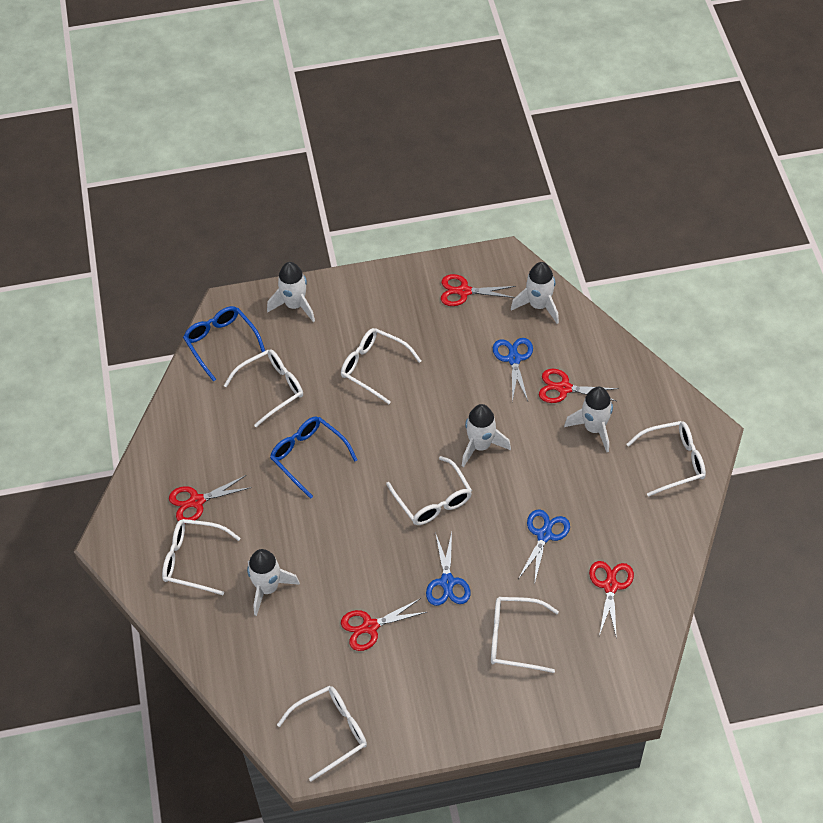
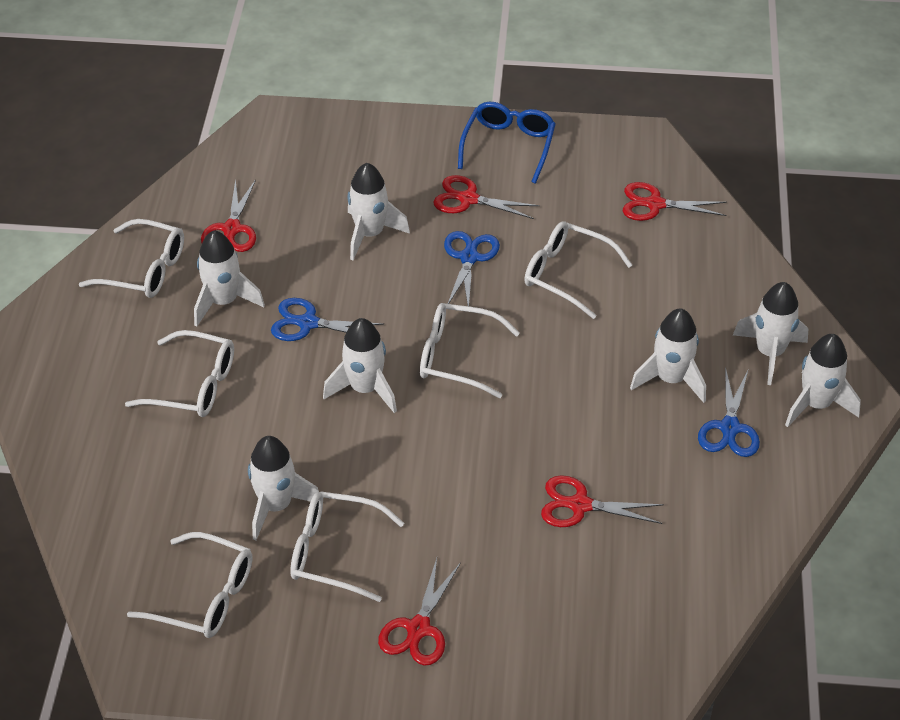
blue glasses: [183,306,265,381] [270,417,358,499] = 2 -> [458,102,556,184] = 1
white glasses: [162,519,240,595] [224,349,303,427] [277,686,367,781] [341,328,421,404] [386,456,472,525] [491,597,559,673] [626,421,706,497] = 7 -> [79,219,184,298] [125,330,234,417] [127,532,252,638] [290,491,404,602] [420,303,520,398] [524,221,632,319] = 6
white rocket: [247,549,300,616] [267,262,315,322] [462,404,511,467] [511,262,559,324] [564,387,613,452] = 5 -> [194,230,265,326] [248,436,319,541] [323,318,397,413] [347,163,410,260] [630,308,706,403] [733,282,808,385] [785,334,861,427] = 7

